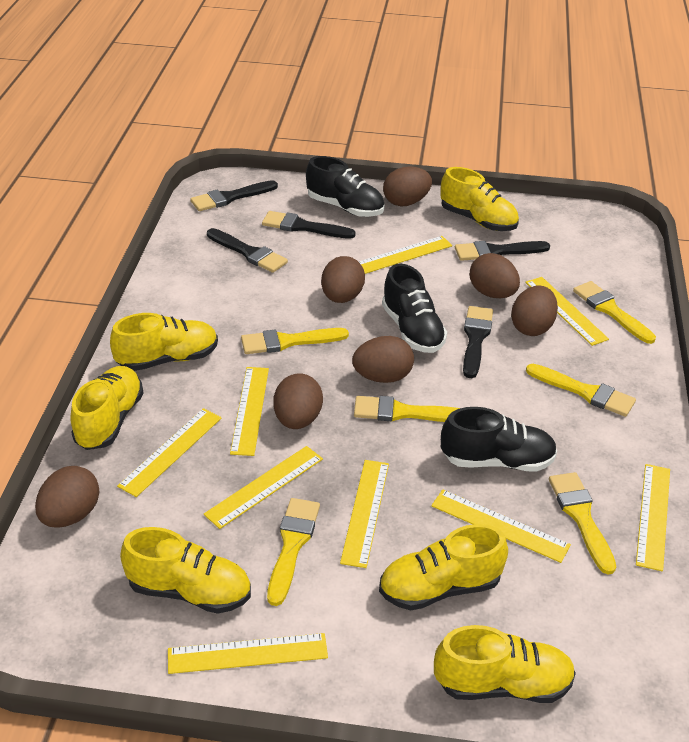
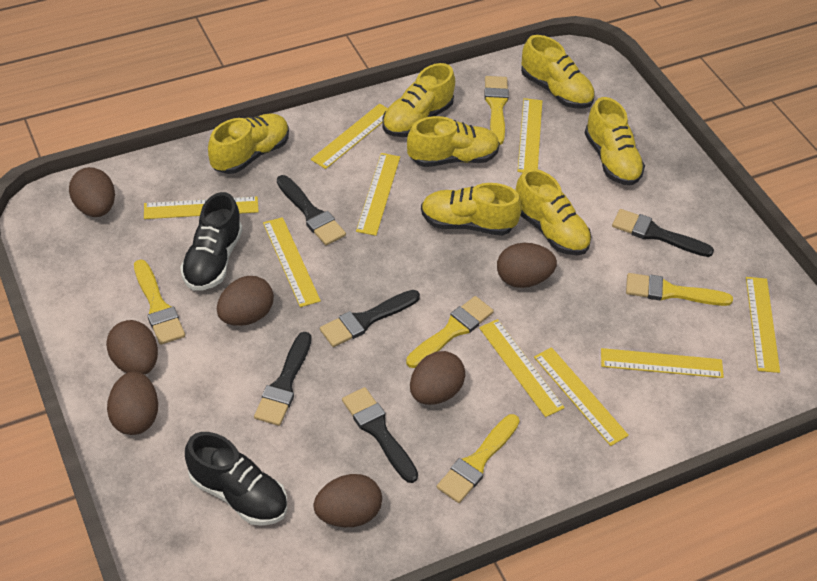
black shoe: [306,156,384,217] [382,264,447,353] [441,407,557,472] = 3 -> [180,192,242,291] [185,432,287,526] = 2
yellow brush: [241,328,349,354] [267,498,320,606] [354,396,460,422] [526,364,636,417] [549,472,616,575] [573,281,656,344] = 6 -> [134,259,185,345] [406,296,494,368] [437,414,520,503] [484,76,509,145] [626,273,733,306] = 5
yellow shoe: [70,366,144,450] [110,313,218,371] [120,527,251,614] [379,524,508,610] [434,625,576,703] [441,167,519,231] = 6 -> [208,113,289,174] [382,63,455,137] [407,116,500,167] [421,183,522,235] [516,169,592,255] [521,35,595,109] [585,97,645,186] = 7

